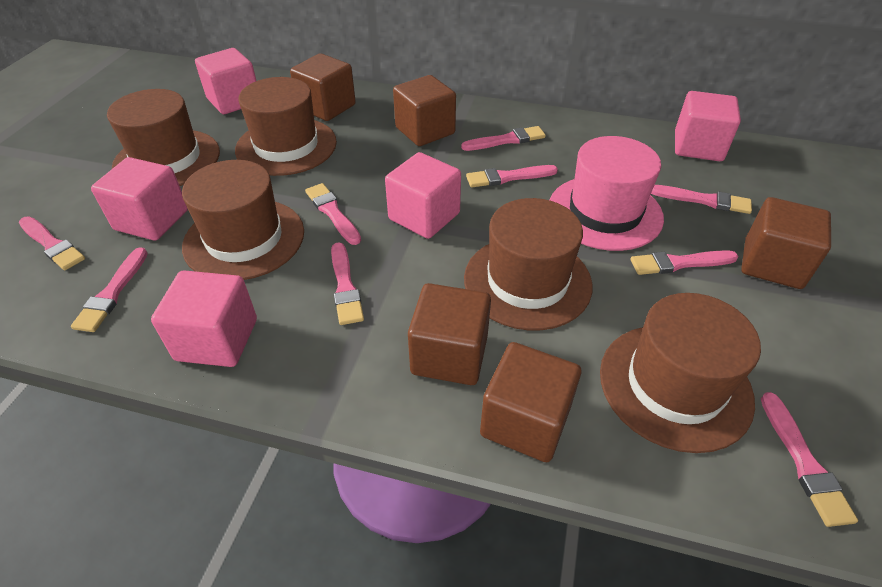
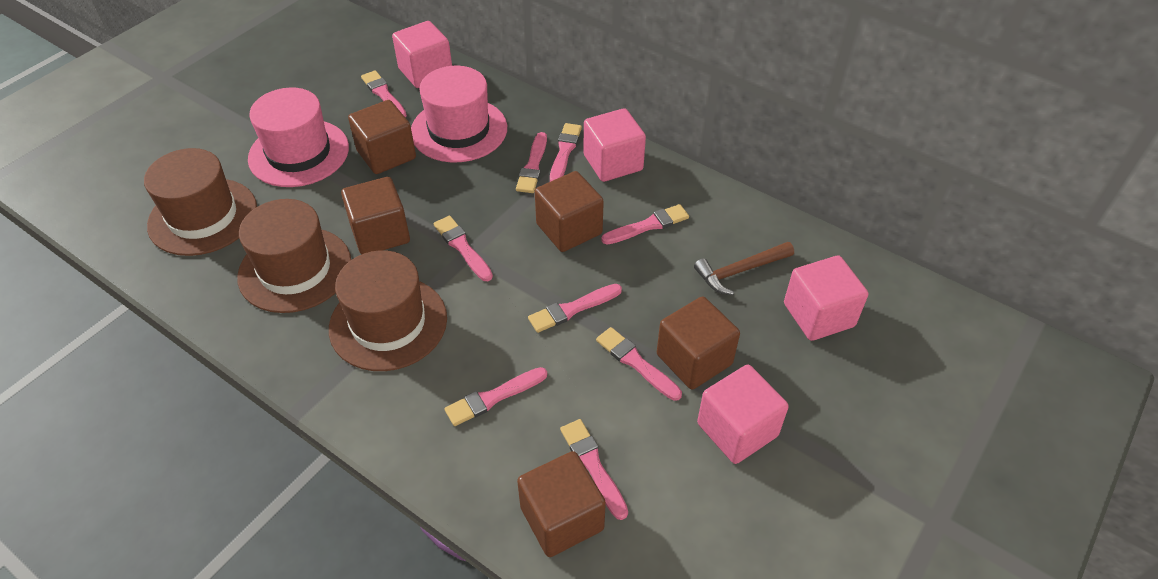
brown hammer: none = 0 -> [694,242,794,295] = 1
brown hat: [107,89,220,186] [182,160,304,280] [235,77,337,176] [464,198,593,330] [600,293,761,453] = 5 -> [144,148,257,256] [237,199,351,313] [329,250,447,371] = 3
pink cube: [91,157,188,240] [151,270,257,367] [195,48,256,114] [385,152,461,239] [675,91,741,161] = 5 -> [392,21,452,88] [584,108,646,182] [697,365,789,464] [784,255,868,341] = 4
pink hat: [549,136,664,251] = 1 -> [248,88,349,187] [411,66,507,162] = 2

